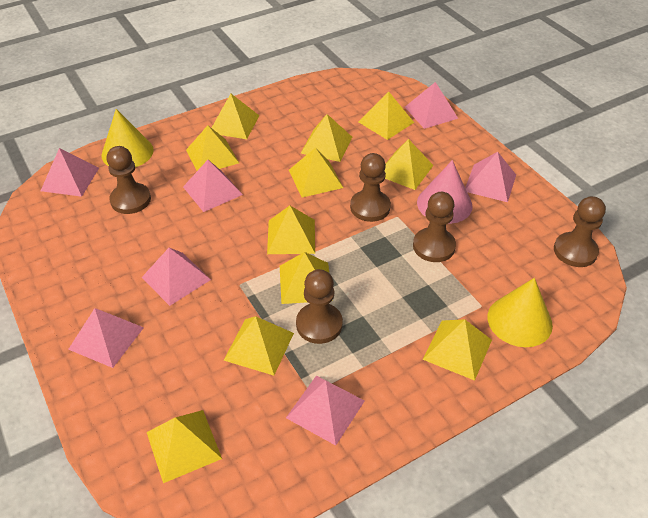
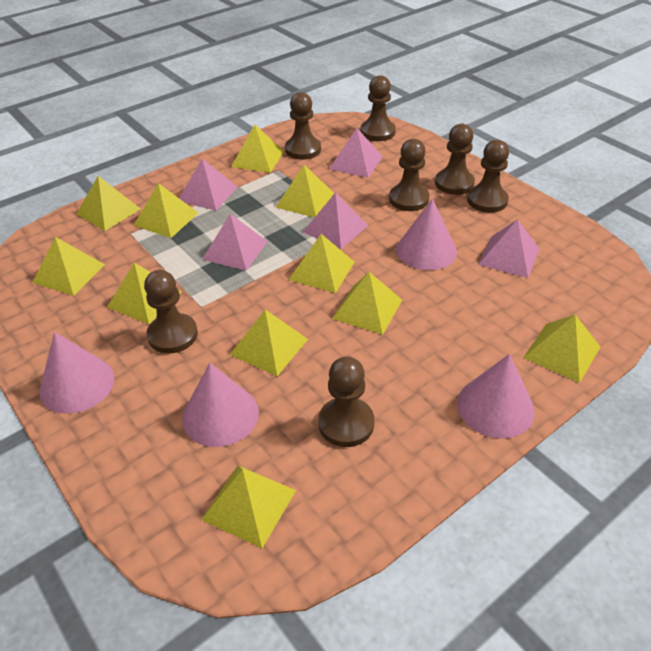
brown pawn: [107,146,151,214] [296,269,343,344] [350,153,391,222] [413,192,456,262] [554,196,606,267] = 5 -> [144,270,198,354] [285,92,321,160] [318,356,374,447] [361,75,396,141] [389,139,429,211] [435,124,475,195] [467,140,509,212] = 7
pink cone: [417,160,473,224] = 1 -> [39,332,114,414] [182,363,259,447] [396,199,457,270] [457,354,535,439] = 4
pink pyramid: [41,148,99,197] [68,308,144,368] [142,248,211,306] [183,160,243,212] [286,376,365,445] [405,82,458,129] [465,152,516,202] = 7 -> [179,159,237,211] [202,214,268,271] [303,192,368,249] [329,128,383,178] [478,219,540,278] = 5
yellow cone: [101,109,154,167] [487,278,553,347] = 2 -> none = 0

